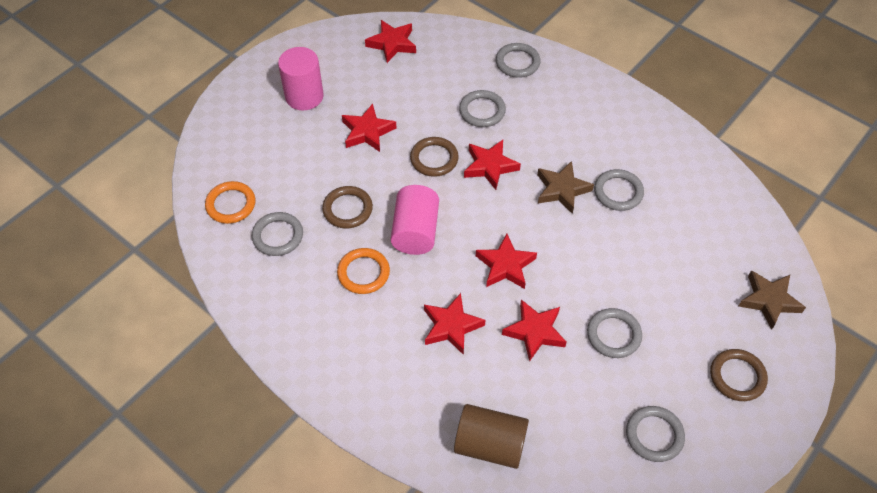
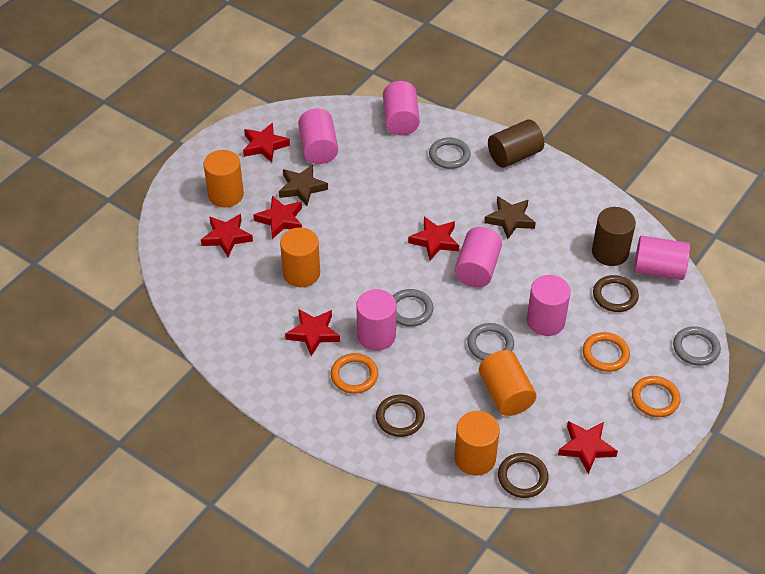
brown cylinder: [454,404,529,469] = 1 -> [488,119,544,168] [592,207,636,266] = 2
grey ring: [252,212,303,256] [459,90,506,127] [496,43,540,78] [587,308,642,358] [594,169,644,211] [626,406,685,462] = 6 -> [393,289,433,327] [429,138,470,169] [467,323,514,361] [673,326,721,366] = 4
orange cylinder: none = 0 -> [204,150,244,207] [280,227,320,287] [454,411,500,476] [479,350,537,416] = 4
orange ring: [205,181,255,224] [337,248,390,294] = 2 -> [331,353,378,394] [583,332,630,372] [632,376,681,417] = 3
pink cylinder: [278,47,324,110] [391,185,439,255] = 2 -> [298,108,338,164] [356,289,396,351] [383,81,420,135] [455,227,502,287] [527,275,571,336] [634,236,690,280] = 6

